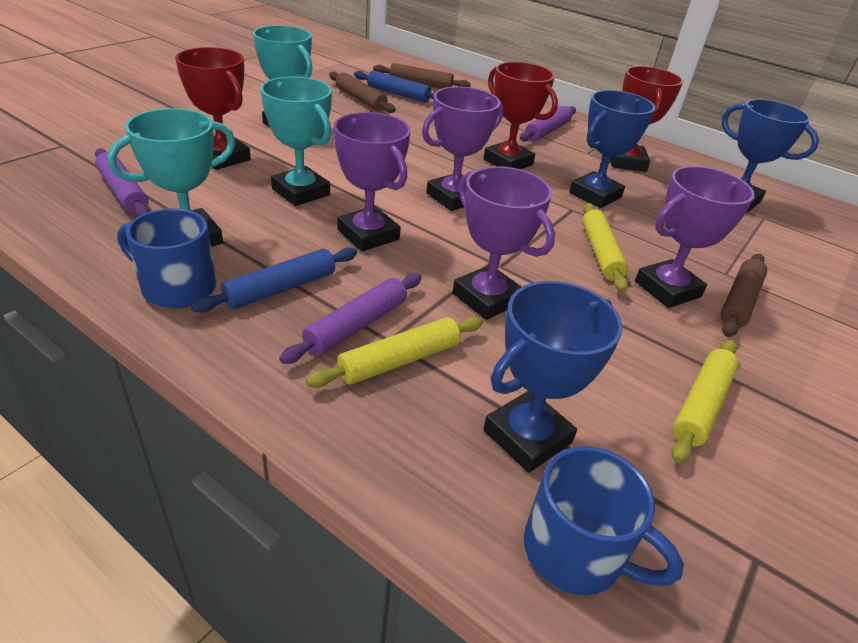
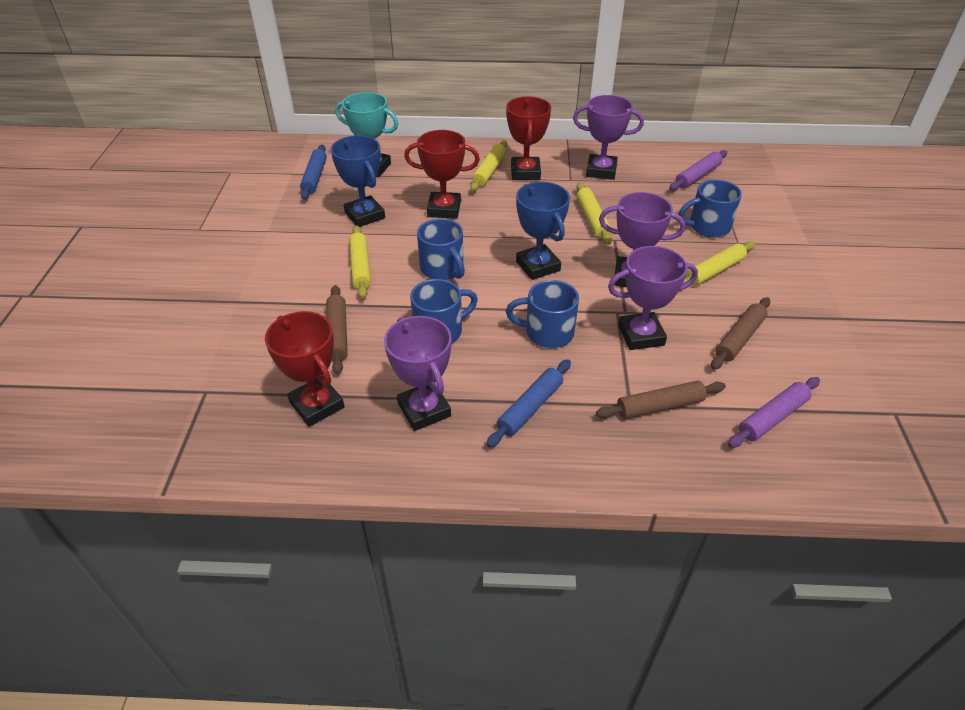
blue mug: [117,208,216,308] [524,446,684,595] = 2 -> [410,279,478,343] [417,219,465,280] [506,280,579,348] [679,179,742,238] = 4
blue trophy: [483,281,623,473] [569,90,655,208] [722,99,819,213] = 3 -> [331,135,385,227] [516,182,570,280] = 2
purple rolling pin: [95,149,150,216] [279,273,422,364] [520,106,576,142] = 3 -> [669,150,727,191] [728,377,820,448] = 2
turquoise trophy: [107,108,235,247] [253,25,313,127] [261,77,332,206] = 3 -> [335,92,398,177] = 1
yellow rolling pin: [306,316,483,388] [582,203,629,292] [672,340,739,463] = 3 -> [349,226,371,299] [470,140,508,191] [576,182,612,245] [683,241,755,286] = 4

